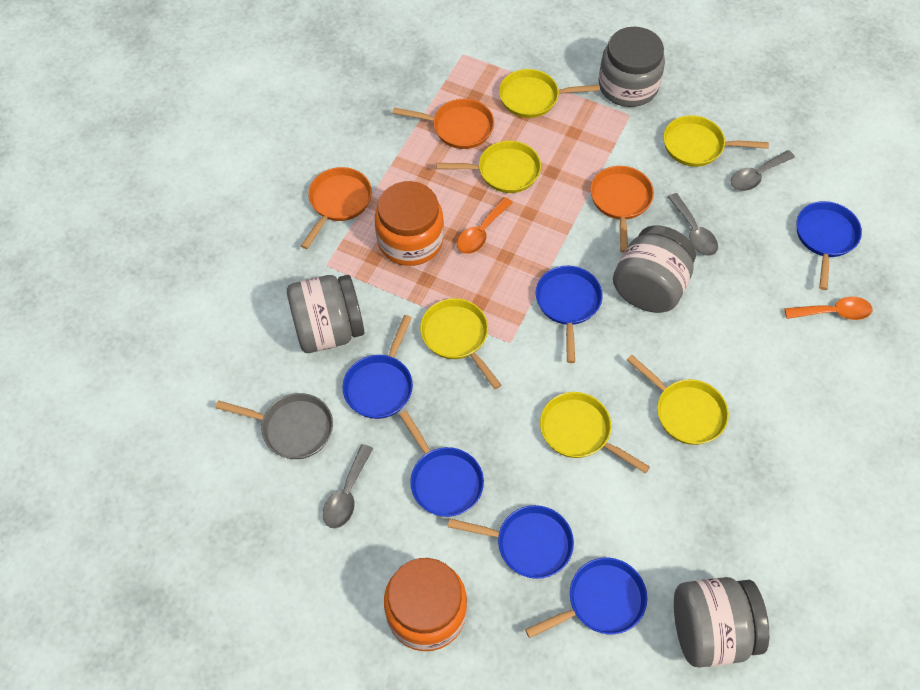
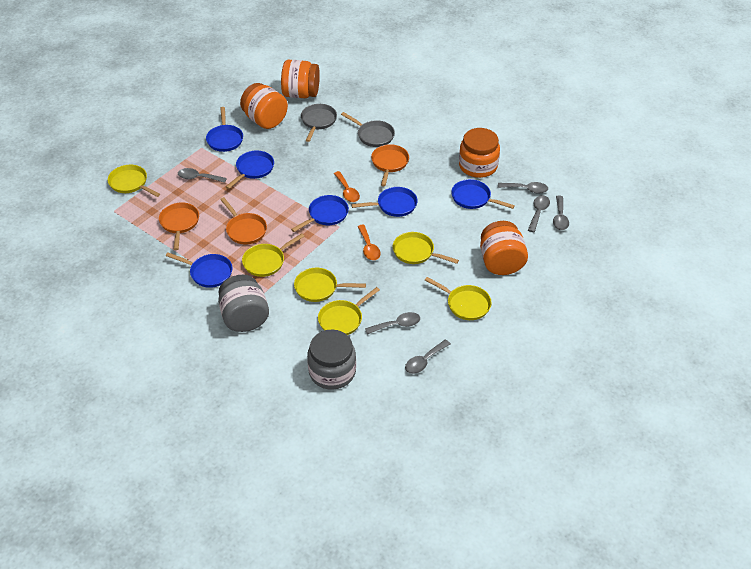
grey jar: [287,275,364,353] [599,27,665,107] [613,225,696,313] [674,577,769,667] = 4 -> [218,275,269,332] [307,329,356,389] = 2
grey pan: [215,393,333,459] = 1 -> [301,104,337,142] [341,112,395,147] = 2
grey spoon: [323,444,373,528] [668,193,718,256] [731,150,795,191] = 3 -> [178,168,227,183] [365,312,420,334] [405,339,451,374] [498,182,548,194] [528,195,550,232] [553,196,569,230] = 6
orange jar: [375,181,444,266] [384,558,467,651] = 2 -> [240,83,288,129] [281,60,320,98] [459,128,500,178] [480,221,528,275] = 4

